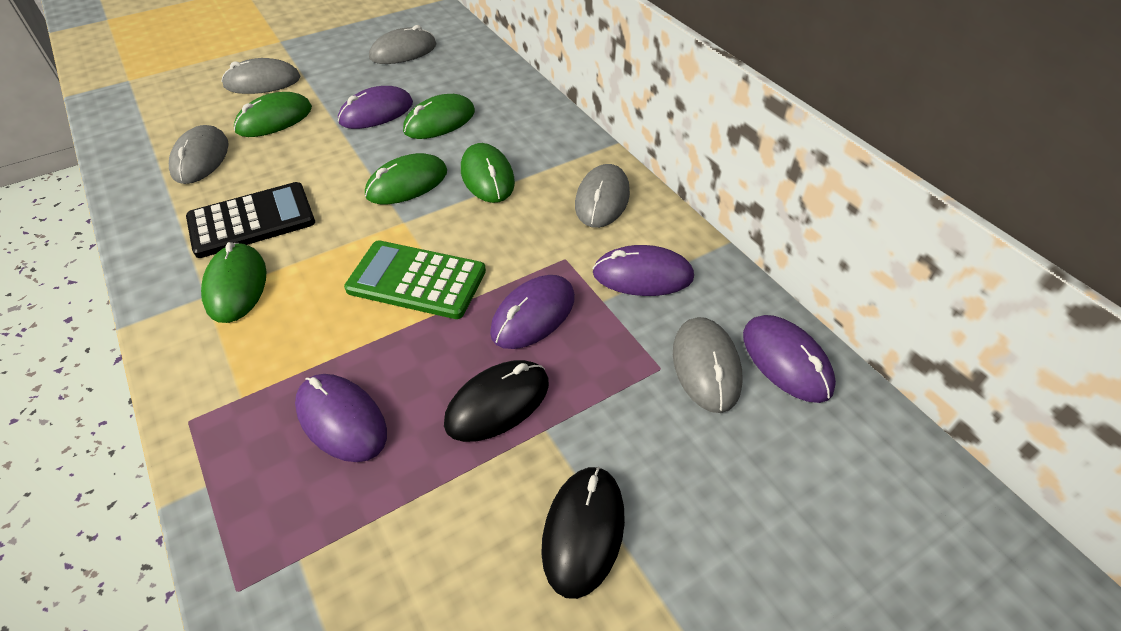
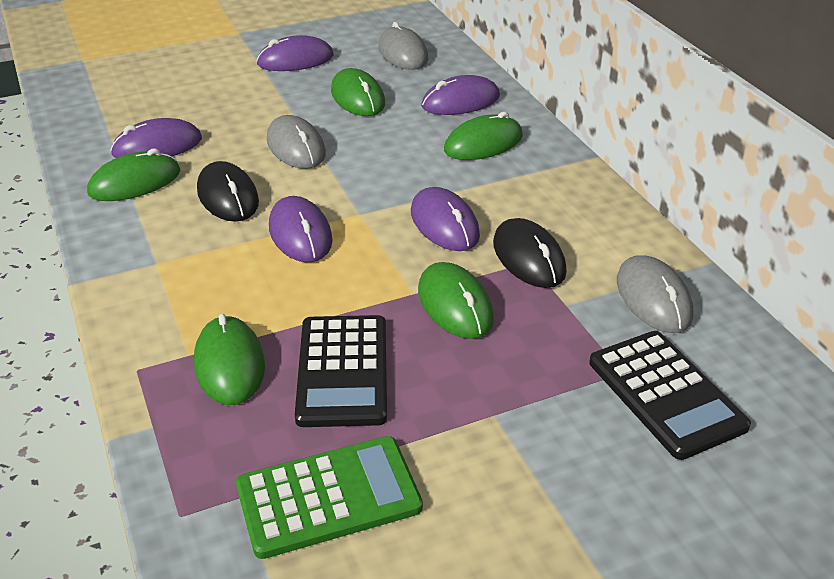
black calculator: [186,182,315,258] = 1 -> [295,315,387,427] [589,331,751,460] = 2
grey mouse: [169,125,229,184] [222,58,300,94] [369,25,437,64] [575,164,630,228] [673,317,743,413] = 5 -> [267,115,326,169] [378,22,428,70] [617,255,693,333] = 3

